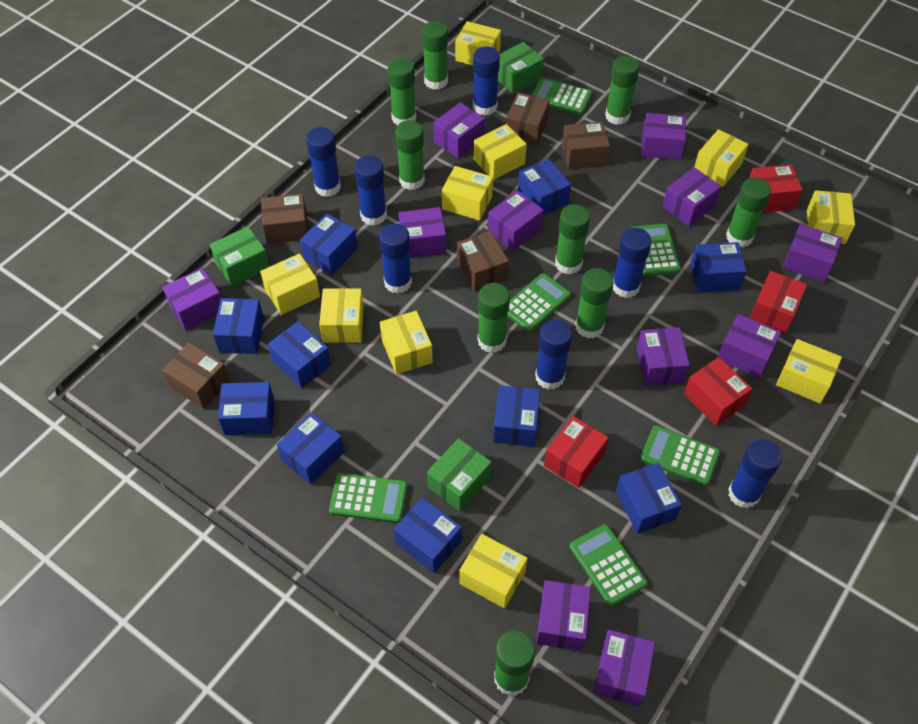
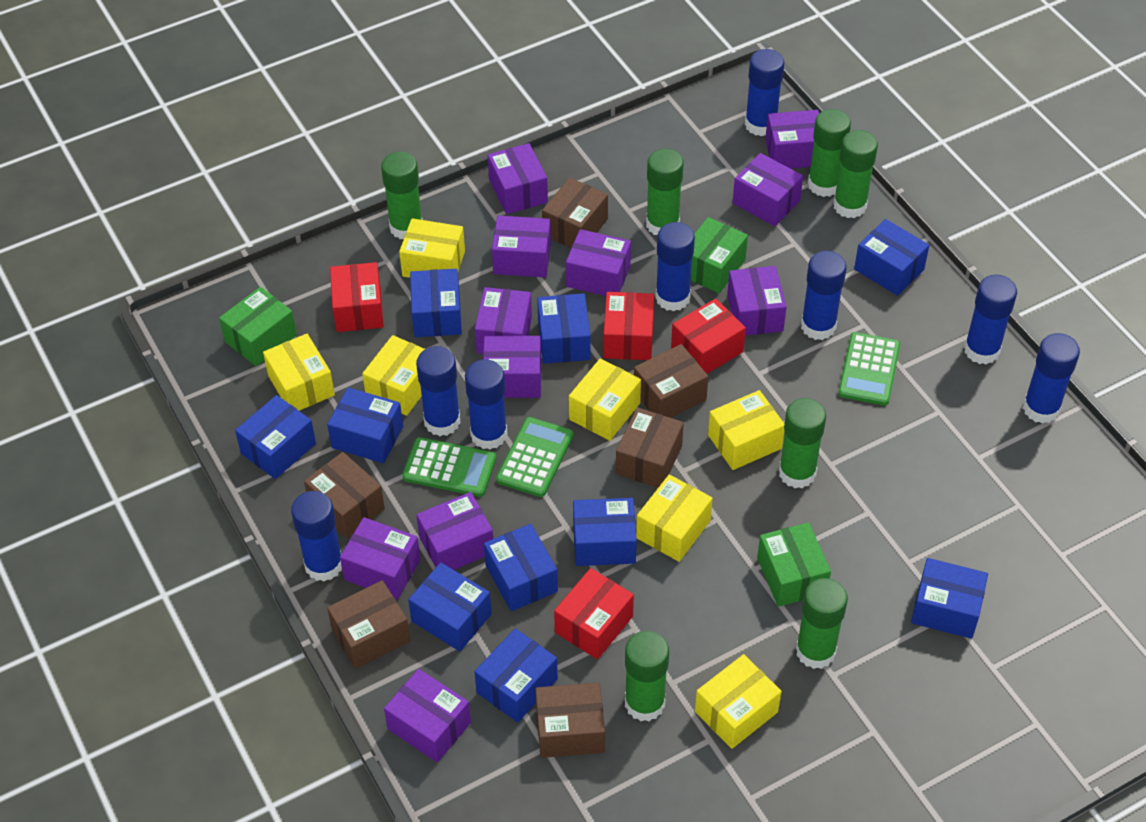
blue glue stick: [306,127,341,197] [354,156,387,226] [379,223,412,294] [473,47,500,116] [535,320,572,390] [613,228,652,298] [728,439,782,509] = 7 -> [291,491,342,581] [416,346,461,436] [465,359,507,450] [655,222,695,311] [745,49,785,136] [801,251,847,340] [964,275,1017,365] [1023,333,1080,424] = 8
brown box: [162,343,230,409] [261,194,308,244] [457,231,509,292] [506,92,550,145] [562,122,610,169] = 5 -> [304,452,385,538] [327,580,410,669] [535,682,605,758] [542,178,608,248] [616,408,684,488] [634,344,708,418] = 6
green calculator: [329,473,407,523] [507,273,571,332] [532,77,592,115] [570,524,648,606] [632,224,681,276] [640,425,720,486] = 6 -> [402,437,496,497] [496,417,573,497] [838,332,900,406] = 3
green glue stick: [388,58,416,125] [395,120,425,190] [422,21,448,90] [478,283,510,353] [494,630,535,696] [555,204,590,275] [575,268,614,338] [605,56,640,125] [726,177,771,247] = 9 -> [381,152,423,239] [625,631,669,721] [646,149,684,235] [779,398,826,488] [796,578,848,669] [808,109,851,197] [833,130,878,218] = 7
yellow box: [260,253,320,315] [319,288,364,343] [380,311,433,374] [442,166,493,221] [455,21,501,65] [459,534,528,608] [474,124,527,180] [695,129,749,187] [776,339,842,404] [807,190,855,244] = 10 -> [263,334,335,411] [362,335,425,416] [399,218,465,278] [569,359,641,441] [636,475,713,562] [695,654,781,749] [708,390,784,470] = 7

